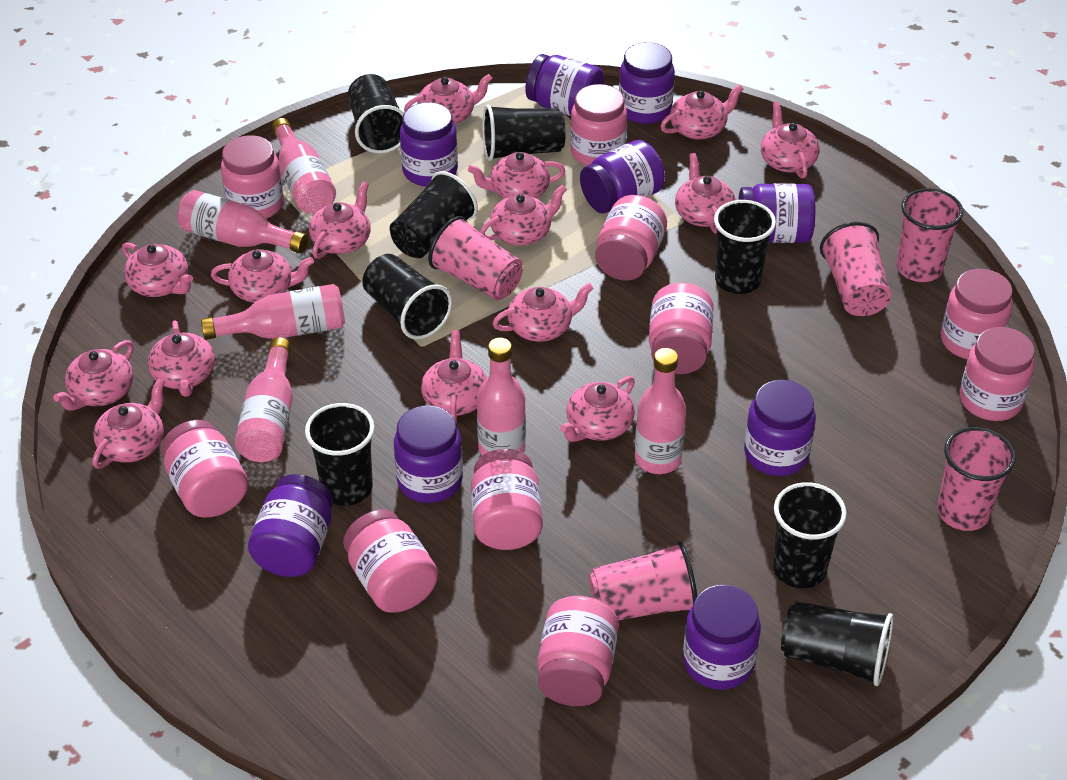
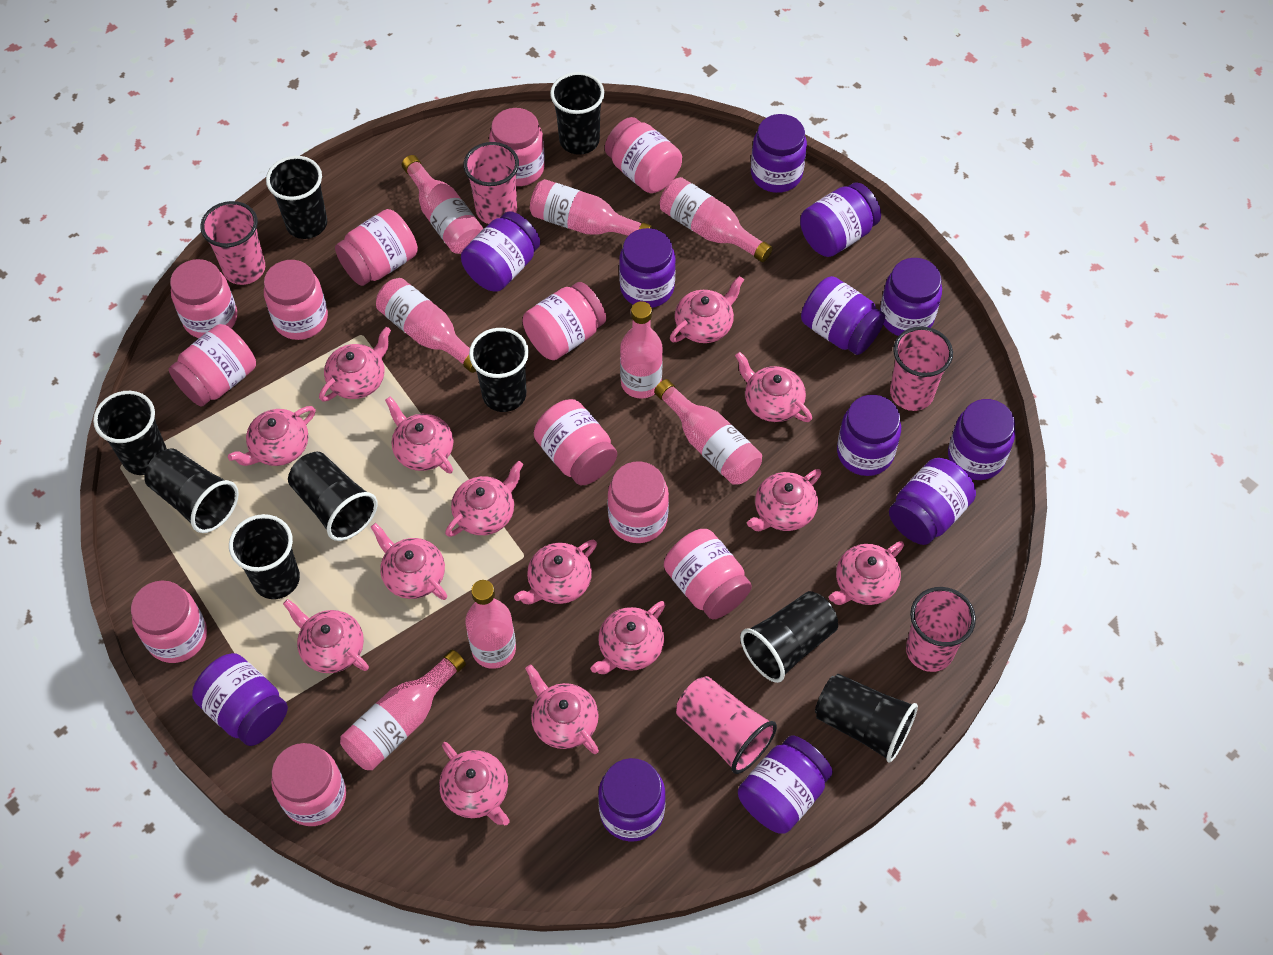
black cup: [305,403,375,506] [348,74,404,154] [362,254,452,340] [390,171,478,258] [483,105,566,161] [714,200,776,294] [773,482,847,589] [781,601,893,686] = 8 -> [93,391,167,475] [144,448,239,533] [229,514,300,599] [266,156,327,239] [288,452,378,541] [469,328,529,412] [550,72,604,155] [740,591,838,683] [815,674,918,763] = 9
pink bottle: [177,190,308,253] [201,284,345,340] [235,337,293,462] [271,118,336,214] [477,338,526,456] [635,348,686,474] = 6 -> [340,649,466,770] [376,278,476,373] [401,155,483,254] [465,580,516,669] [530,179,652,236] [620,301,663,399] [654,379,762,485] [660,177,773,262] = 8
pink jar: [161,420,248,518] [221,135,284,219] [343,509,438,613] [471,449,543,550] [537,596,619,706] [570,84,627,166] [595,195,667,281] [649,283,714,374] [941,269,1013,359] [960,327,1035,421] = 10 -> [131,580,207,663] [169,324,256,407] [170,259,237,338] [264,260,328,340] [271,743,346,826] [335,209,418,286] [489,108,545,186] [522,282,606,360] [534,399,617,485] [605,117,682,193] [607,462,669,543] [664,529,752,619] = 12
pink teapot: [53,340,133,411] [92,378,165,469] [122,242,193,297] [148,320,215,397] [211,249,314,303] [309,182,371,259] [404,74,493,124] [421,330,487,423] [468,152,565,199] [480,185,567,246] [492,283,594,342] [560,376,635,442] [660,84,744,140] [675,153,736,234] [761,102,820,178] = 15 -> [228,406,316,466] [283,599,369,673] [319,327,391,402] [371,523,447,600] [385,397,454,474] [439,742,510,825] [445,461,524,537] [514,540,597,604] [525,664,599,754] [591,601,665,674] [670,276,744,343] [735,352,812,422] [747,469,821,531] [829,541,904,605] = 14
purple jar: [248,474,333,577] [394,405,463,503] [400,102,458,187] [525,54,604,116] [580,140,665,214] [619,42,675,124] [683,585,761,690] [738,183,815,243] [744,380,816,476] = 9 -> [192,653,288,746] [461,211,540,292] [598,758,666,842] [619,228,676,308] [738,736,833,834] [751,114,807,193] [800,182,881,257] [801,276,885,355] [837,395,901,476] [880,258,942,336] [889,458,976,545] [948,399,1015,480] = 12

